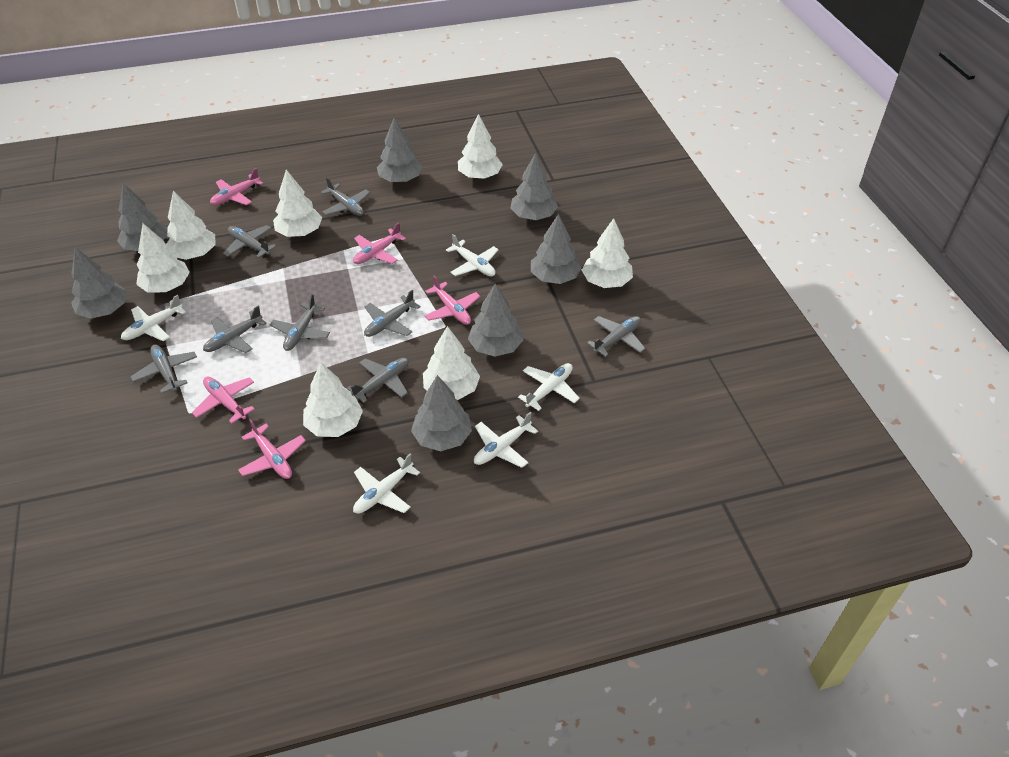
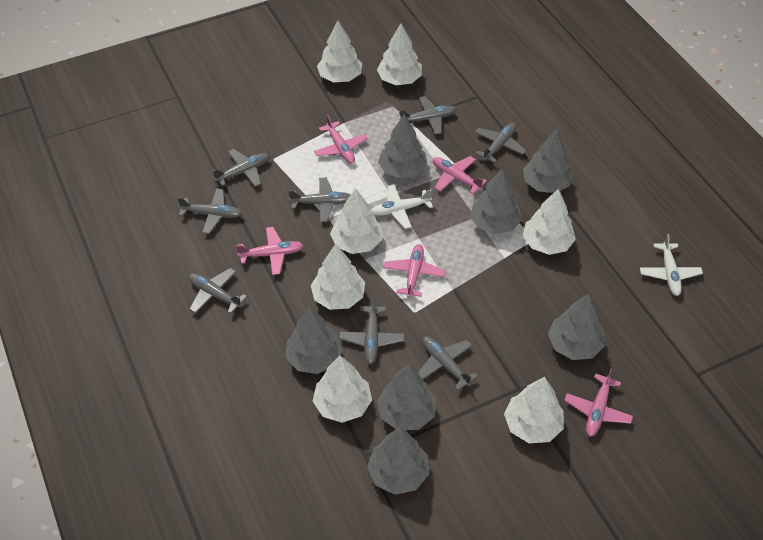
white plane: [121,295,186,341] [353,453,420,514] [446,234,499,276] [474,412,538,468] [518,363,580,411] = 5 -> [371,185,433,229] [640,234,703,296] = 2

